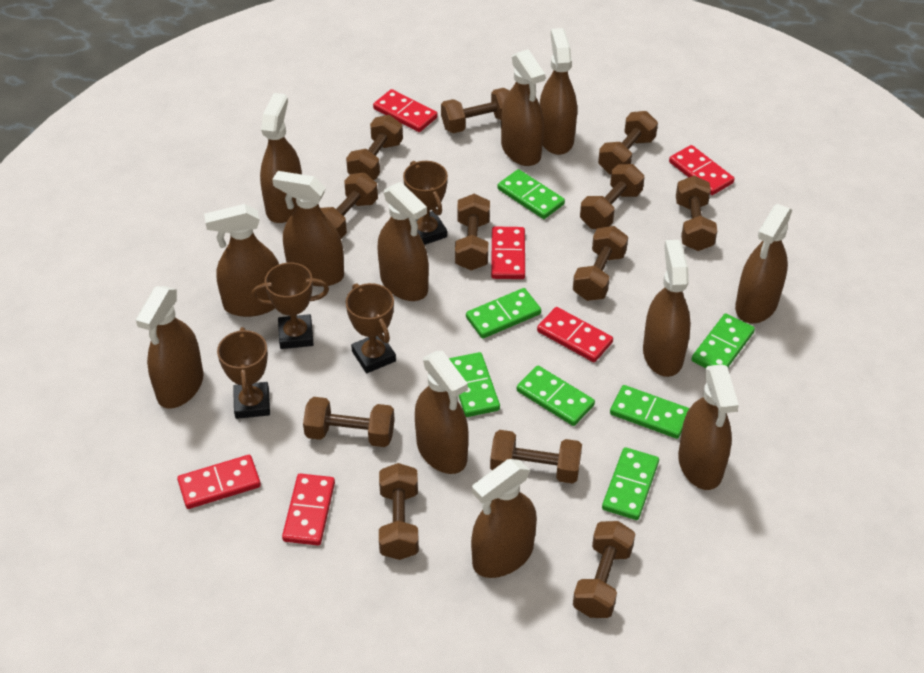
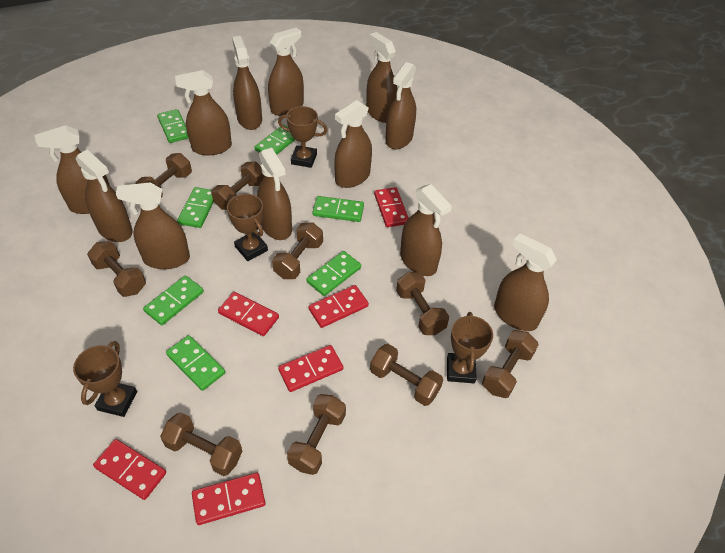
brown dumbbell: [303,397,395,447] [320,173,378,239] [346,115,403,180] [379,463,419,560] [441,88,510,133] [455,194,490,270] [490,430,582,484] [573,226,628,301] [573,521,635,618] [580,164,644,229] [598,111,658,175] [676,176,717,251] = 12 -> [87,241,146,297] [135,153,192,197] [160,412,242,476] [211,162,264,210] [272,222,323,279] [287,394,346,475] [370,344,443,406] [396,272,449,335] [482,330,539,398] = 9

